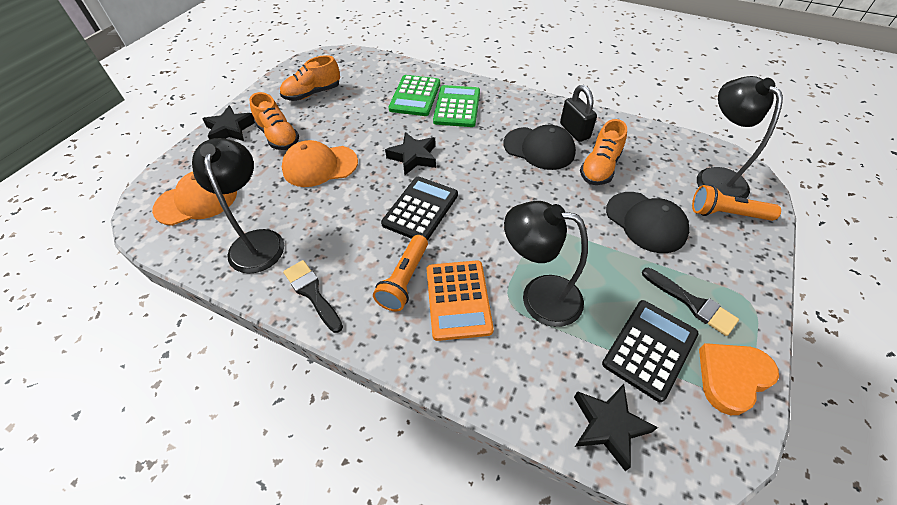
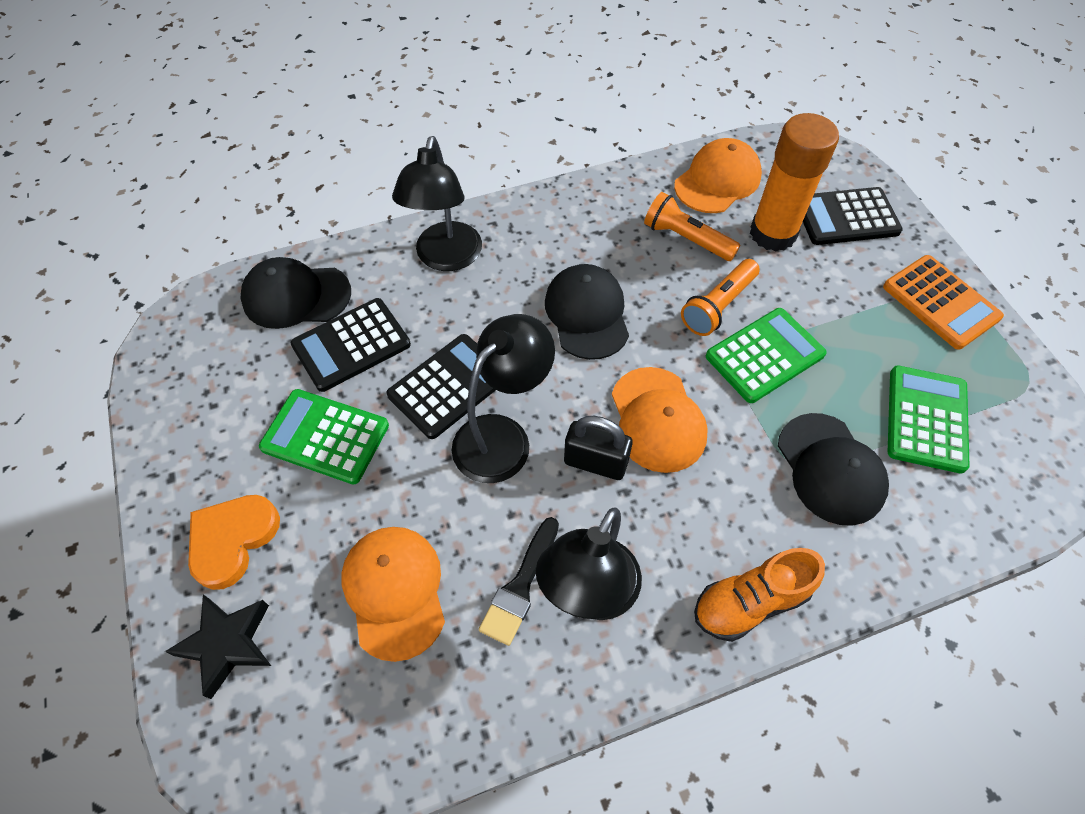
black brush: [283,260,343,333] [642,268,739,336] = 2 -> [479,517,559,646] = 1
black calculator: [381,177,458,241] [602,300,699,402] = 2 -> [291,298,411,392] [387,334,496,439] [803,187,903,245] = 3
black cap: [504,125,576,170] [606,192,689,253] = 2 -> [241,257,351,329] [545,264,629,360] [778,413,889,526] = 3
black star: [203,105,255,141] [385,132,436,175] [574,384,658,471] = 3 -> [165,594,271,699] = 1
green calculator: [388,75,440,116] [433,85,480,127] = 2 -> [259,389,389,484] [706,308,827,403] [888,365,970,474] = 3
orange cap: [152,171,237,226] [282,140,358,187] = 2 -> [341,527,445,662] [612,367,708,473] [674,138,762,213] = 3
orange glue stick: none = 0 -> [750,113,839,252] = 1
orange shoe: [249,92,299,150] [280,55,340,101] [580,119,627,185] = 3 -> [694,548,825,642] = 1

